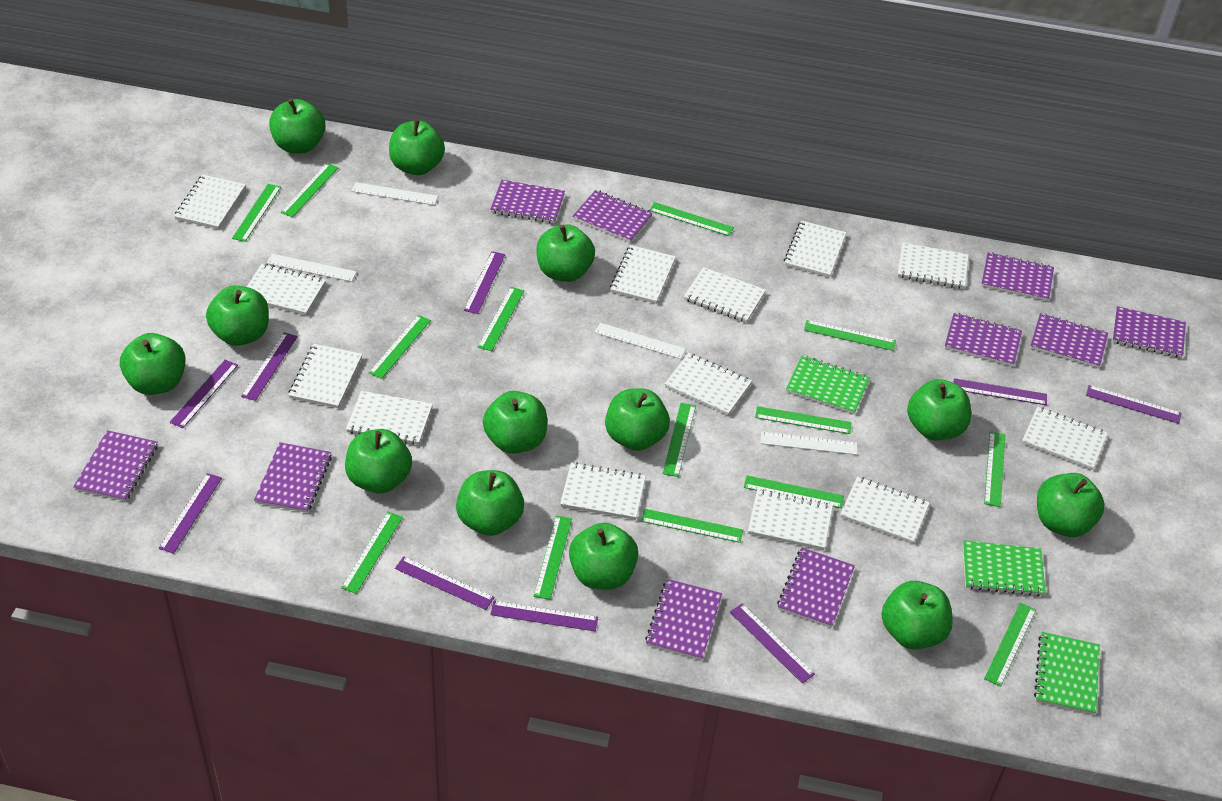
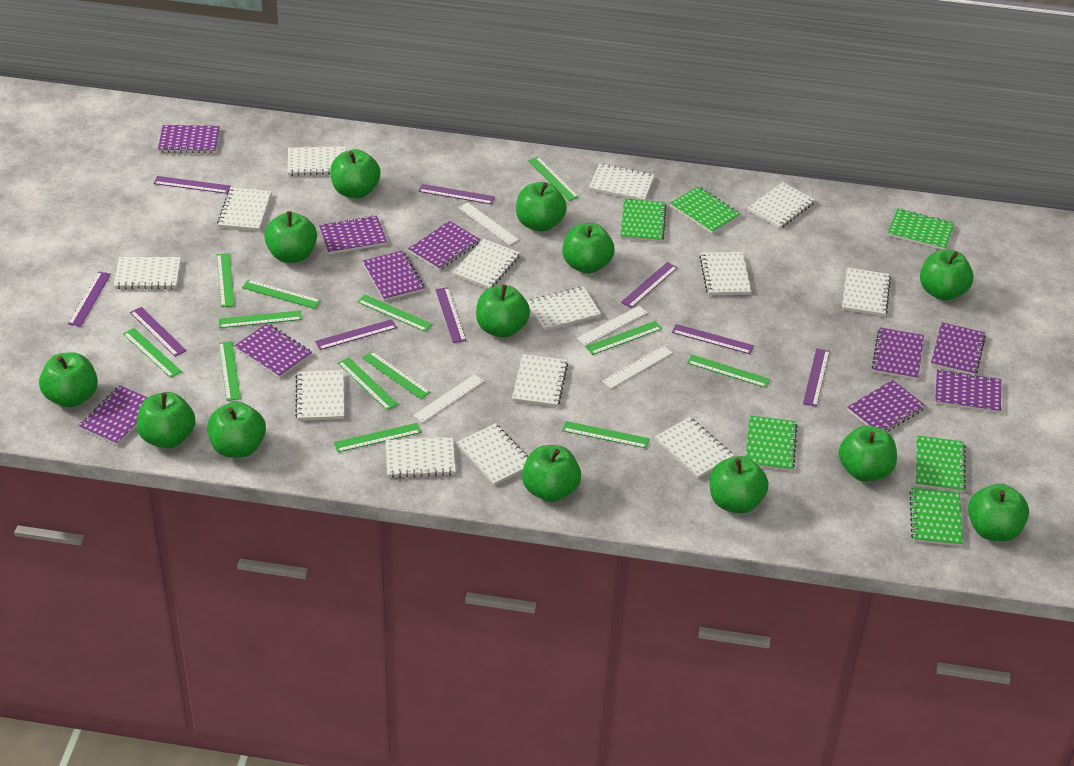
green notebook: [786,355,870,414] [963,540,1046,596] [1034,632,1100,715] = 3 -> [620,199,667,242] [670,186,741,234] [746,415,798,471] [888,208,955,250] [909,488,963,546] [916,435,966,492] = 6
green ruler: [232,184,281,242] [281,163,338,217] [341,512,403,594] [369,315,431,379] [478,287,524,351] [534,516,572,600] [641,509,743,543] [649,202,734,236] [663,403,696,477] [744,475,844,508] [755,406,852,434] [804,320,896,351] [984,431,1006,507] [984,603,1036,687] = 14 -> [123,328,182,378] [217,253,235,307] [219,310,302,328] [219,341,241,401] [242,280,321,309] [334,423,421,452] [338,357,398,410] [358,295,432,332] [362,351,431,399] [528,157,579,201] [562,421,649,448] [586,321,662,355] [687,355,770,388] = 13
white notebook: [174,175,246,229] [247,264,326,315] [288,344,362,408] [346,391,433,445] [560,462,646,520] [610,245,676,304] [665,353,752,415] [684,267,766,323] [748,489,833,550] [784,221,846,277] [840,476,930,544] [898,242,969,289] [1022,406,1108,470] = 13 -> [114,257,181,289] [217,188,271,231] [288,146,346,176] [295,370,344,421] [386,437,456,478] [453,239,520,289] [456,423,528,486] [512,354,568,407] [527,287,601,331] [589,163,654,200] [655,417,734,479] [699,252,751,295] [748,182,815,229] [842,268,891,316] = 14

